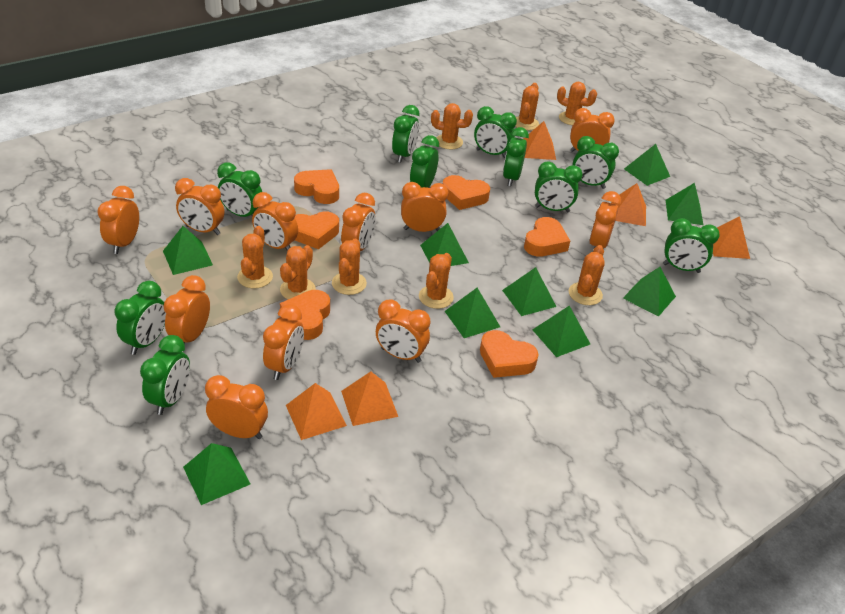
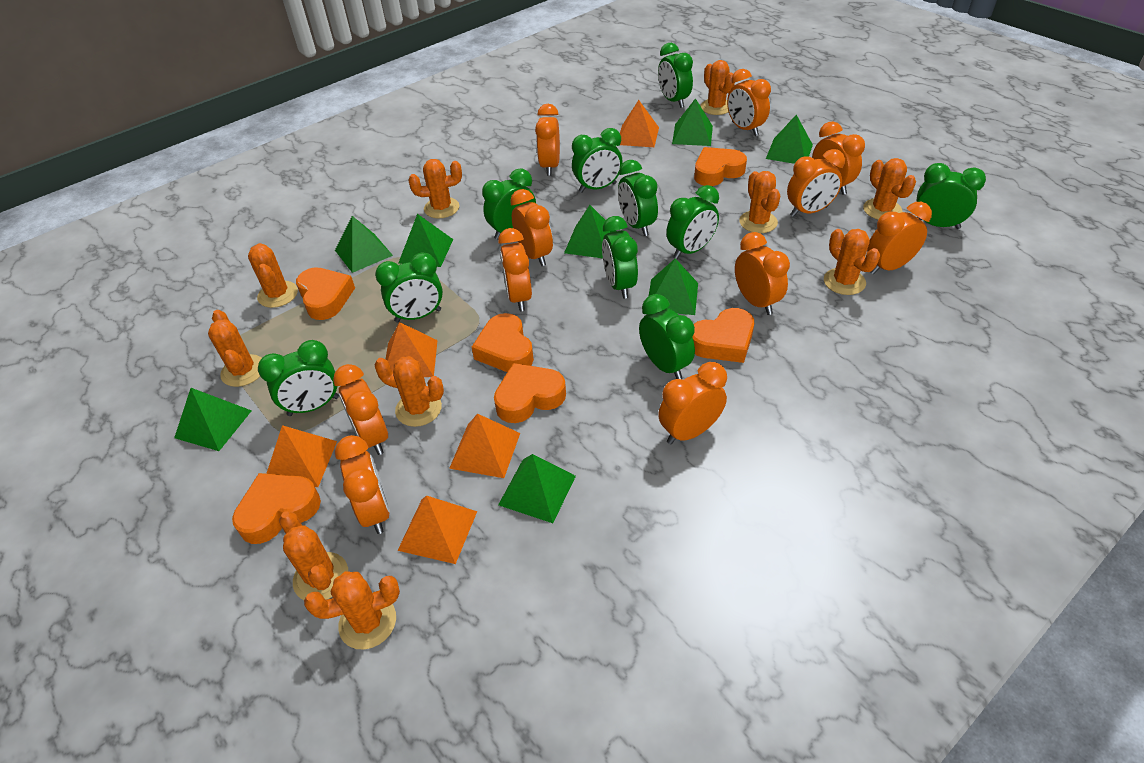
green pyramid: [163,226,213,275] [183,443,250,505] [420,223,469,266] [445,288,500,338] [502,267,557,316] [533,306,590,357] [623,267,676,317] [624,144,670,186] [666,183,703,225] = 9 -> [174,388,252,451] [335,216,393,273] [398,214,453,267] [498,454,576,523] [564,205,616,258] [649,258,698,315] [672,98,713,146] [766,115,813,164] = 8
orange cactus: [237,226,273,289] [280,245,316,299] [332,239,367,295] [419,253,454,309] [431,103,473,150] [515,83,539,130] [557,82,597,125] [569,245,605,305] = 8 -> [208,310,262,387] [248,243,298,308] [279,511,348,600] [304,571,400,650] [375,356,444,427] [408,159,462,219] [701,60,735,115] [739,171,780,233] [824,229,880,295] [863,158,916,219] = 10

